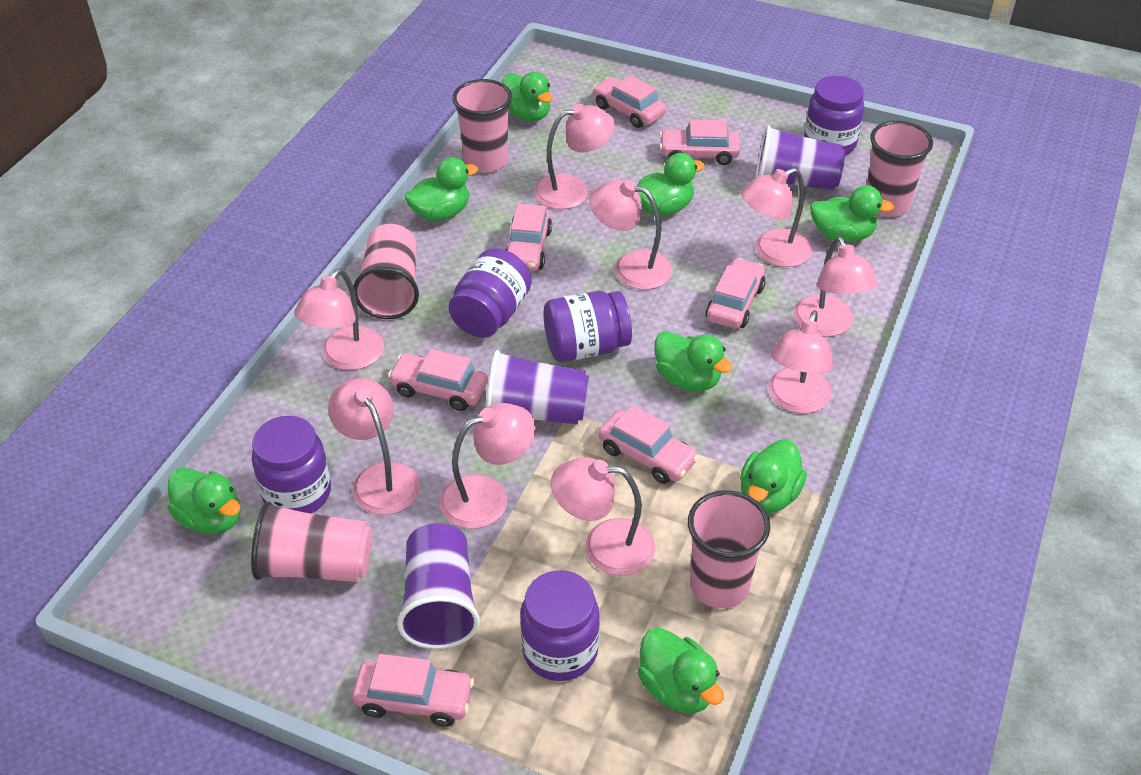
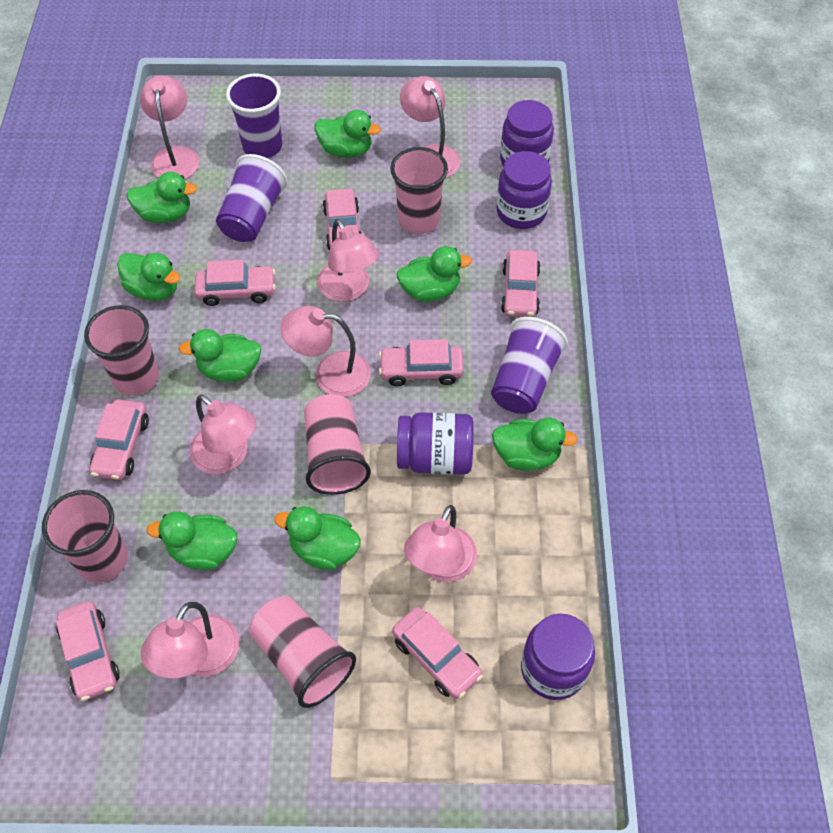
pink lamp: [294,268,384,370] [328,378,420,515] [439,403,536,529] [534,104,615,209] [551,457,656,576] [589,180,673,290] [741,168,813,267] [768,310,833,414] [793,236,878,337] = 9 -> [140,76,199,179] [141,602,239,679] [190,394,256,474] [281,306,371,397] [317,219,379,302] [400,76,460,178] [404,505,477,582] = 7
purple jar: [252,416,331,513] [449,248,532,338] [520,570,600,681] [544,291,632,362] [804,76,864,155] = 5 -> [397,412,474,475] [496,151,552,229] [500,100,554,166] [521,614,595,700] = 4

